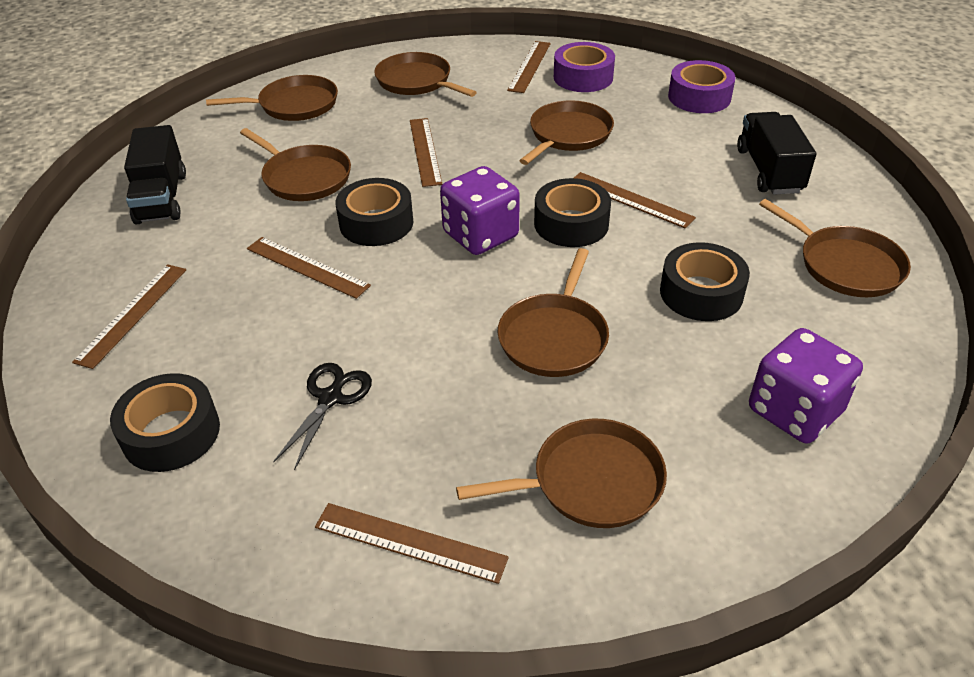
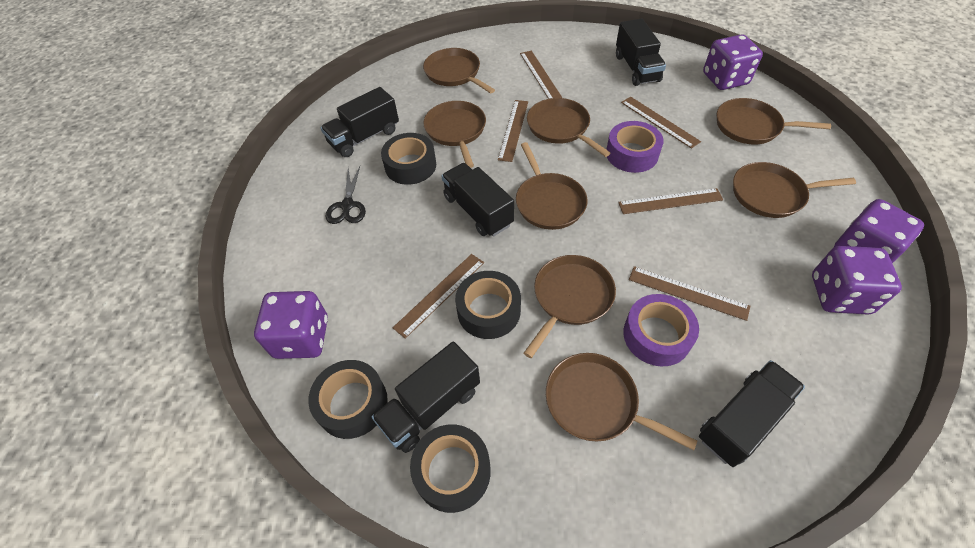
black truck: [124,125,186,225] [737,112,816,195] = 2 -> [321,87,399,157] [371,341,480,453] [442,163,514,237] [616,19,666,86] [699,360,805,467] = 5
brown pan: [206,75,338,121] [240,128,351,201] [374,52,477,97] [456,419,667,528] [497,248,609,377] [519,100,614,165] [759,199,911,297] = 7 -> [423,48,495,94] [423,101,486,168] [516,142,588,230] [524,255,616,358] [527,98,610,157] [546,353,697,450] [717,98,831,145] [733,162,856,218] = 8
purple dice: [440,166,520,255] [749,328,863,443] = 2 -> [254,291,328,359] [703,34,763,90] [812,246,902,315] [834,199,924,263] = 4

